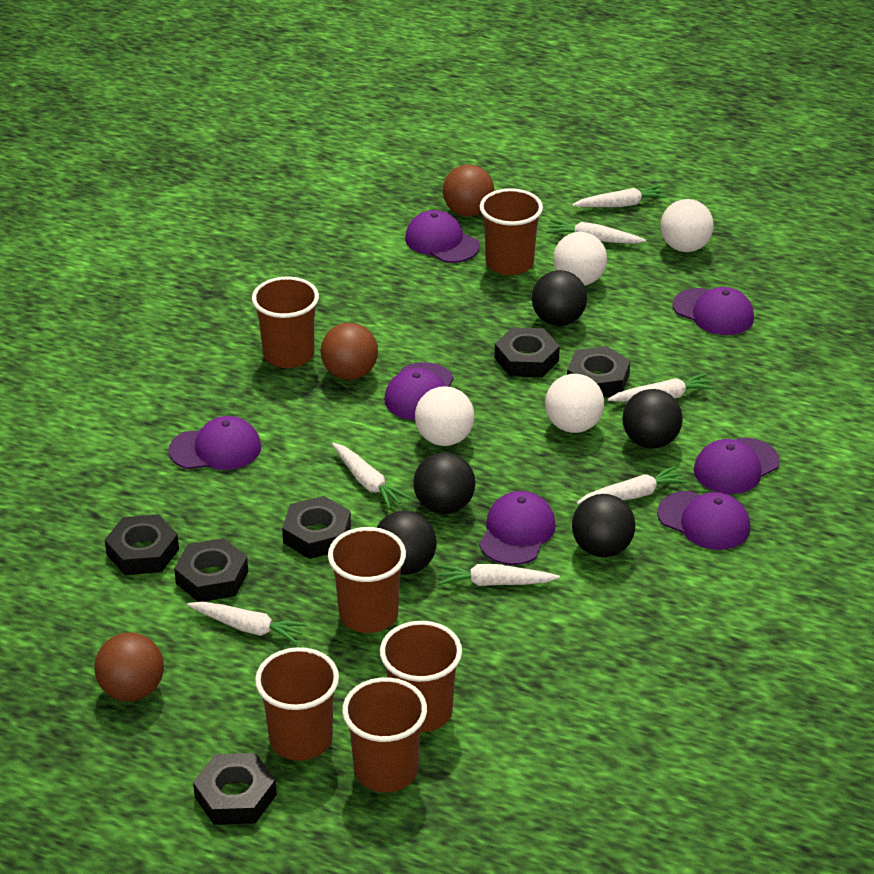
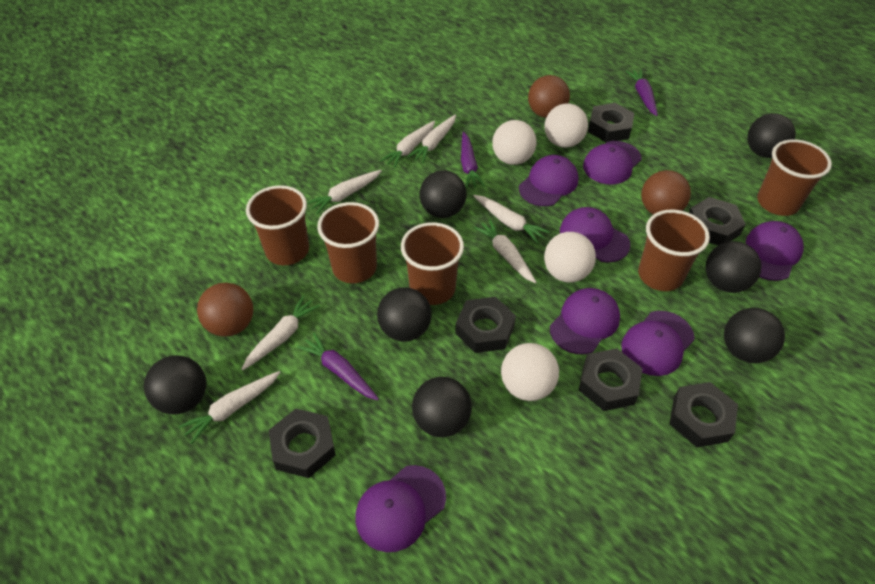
black ball: [376,511,437,575] [413,452,475,514] [532,270,587,326] [572,494,636,557] [622,389,683,449] = 5 -> [144,356,206,414] [377,287,432,342] [412,377,472,437] [420,171,466,218] [705,241,762,293] [724,308,785,363] [747,113,796,158] = 7
brown cup: [252,277,319,368] [255,647,339,761] [328,527,406,633] [342,677,427,792] [380,621,462,732] [480,188,543,275] = 6 -> [246,185,309,265] [317,202,379,283] [401,222,464,305] [638,210,710,291] [757,139,832,216] = 5
purple carrot: none = 0 -> [297,333,379,400] [461,132,485,188] [626,69,658,116] = 3

